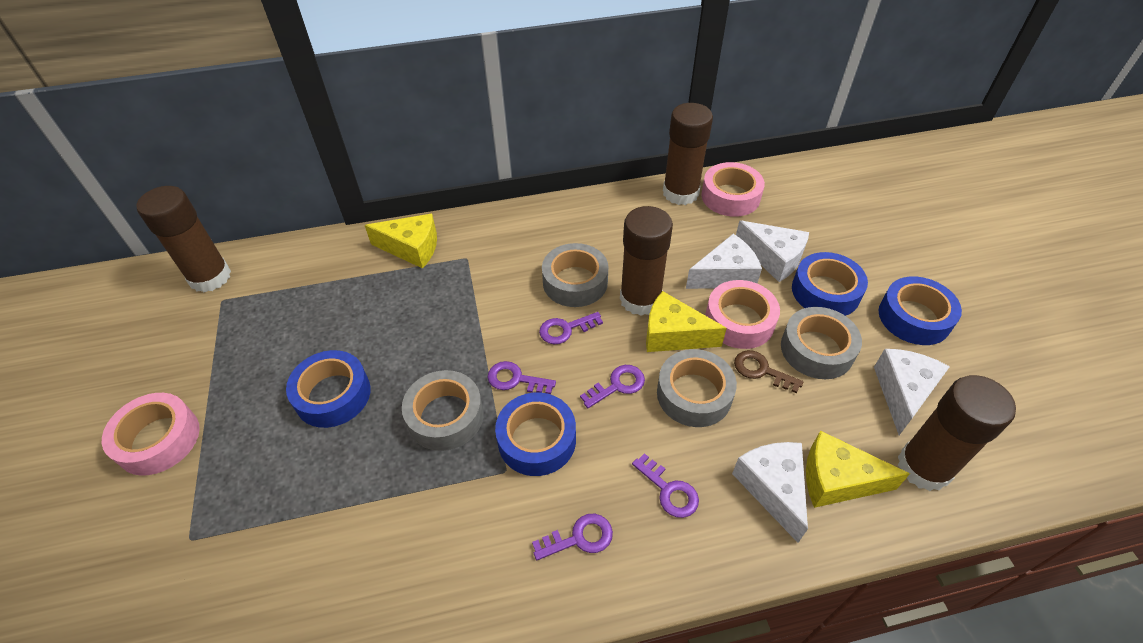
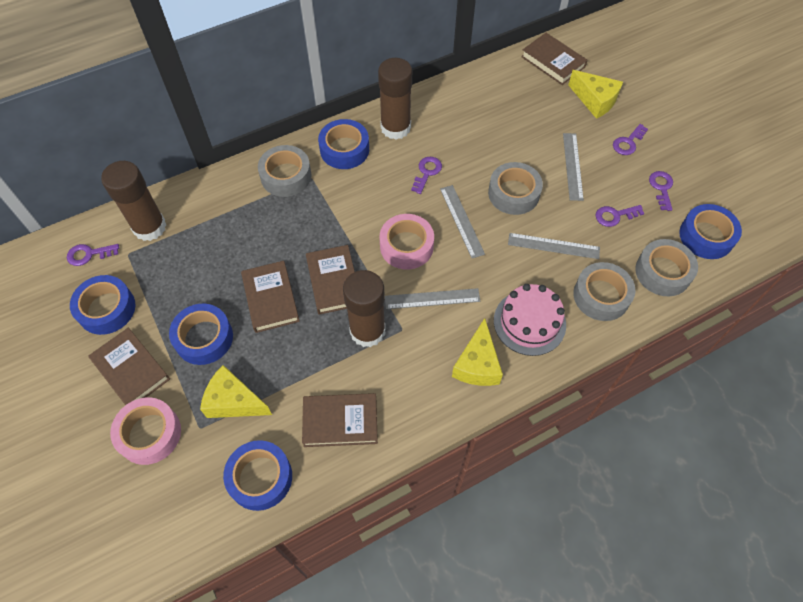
blue tape: [286,350,371,428] [495,392,576,476] [792,252,868,316] [878,276,962,345] = 4 -> [70,275,135,335] [169,304,233,365] [223,440,292,511] [318,119,369,169] [679,204,742,259] = 5
brown book: none = 0 -> [88,328,170,405] [241,261,300,333] [302,393,378,447] [306,245,355,315] [521,33,587,85] = 5
brown glue stick: [136,186,231,292] [620,206,673,316] [663,103,713,205] [898,375,1016,491] = 4 -> [101,161,167,241] [343,270,386,347] [378,58,412,140] = 3
brown key: [734,350,804,393] = 1 -> none = 0
grey ruler: none = 0 -> [385,288,480,309] [440,185,485,258] [508,233,600,259] [563,133,584,201] = 4
pink cake: none = 0 -> [494,284,566,356] = 1
pink tape: [102,393,200,476] [701,162,765,217] [705,280,780,349] = 3 -> [110,397,181,465] [380,214,434,270] = 2
white cheese: [686,234,762,289] [732,442,808,543] [736,220,809,282] [874,349,950,435] = 4 -> none = 0

